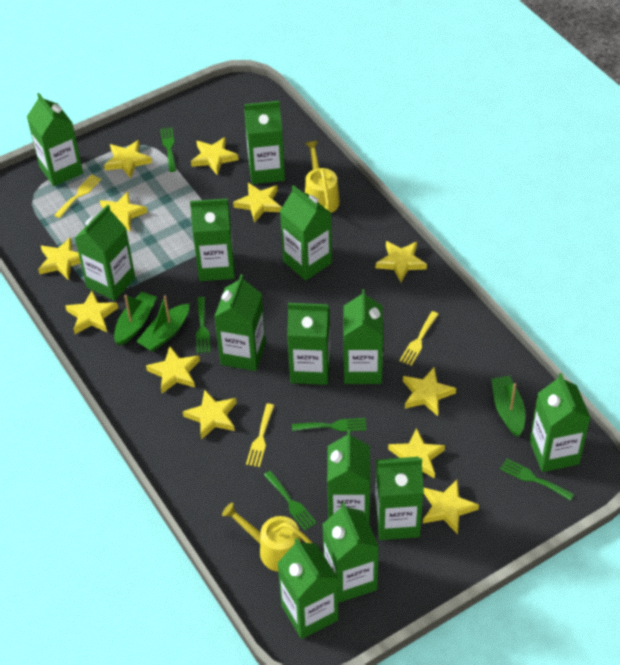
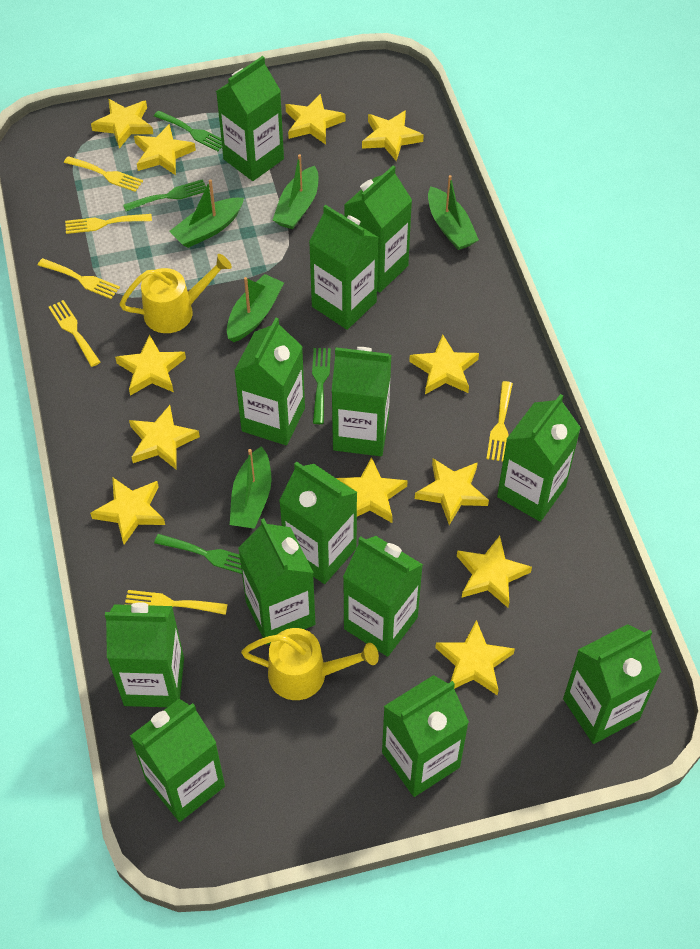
green boat: [114,292,157,346] [136,295,189,352] [491,376,525,437] = 3 -> [169,179,244,248] [227,274,284,342] [230,446,271,529] [273,154,318,229] [428,175,479,250] = 5
green fork: [160,127,177,172] [196,297,210,353] [264,470,317,531] [292,418,367,432] [500,459,574,501] = 5 -> [123,179,206,211] [154,110,222,151] [154,534,242,574] [312,348,331,424] = 4
yellow fork: [54,175,102,218] [246,404,275,467] [399,311,439,366] = 3 -> [38,258,120,299] [49,300,100,367] [64,156,143,192] [65,214,152,234] [125,590,228,615] [486,381,513,462] = 6

